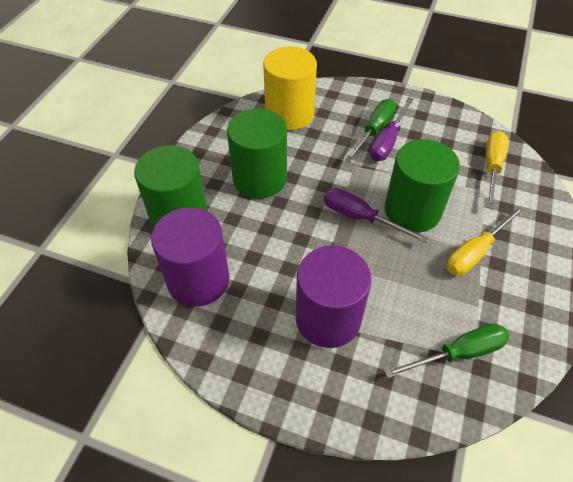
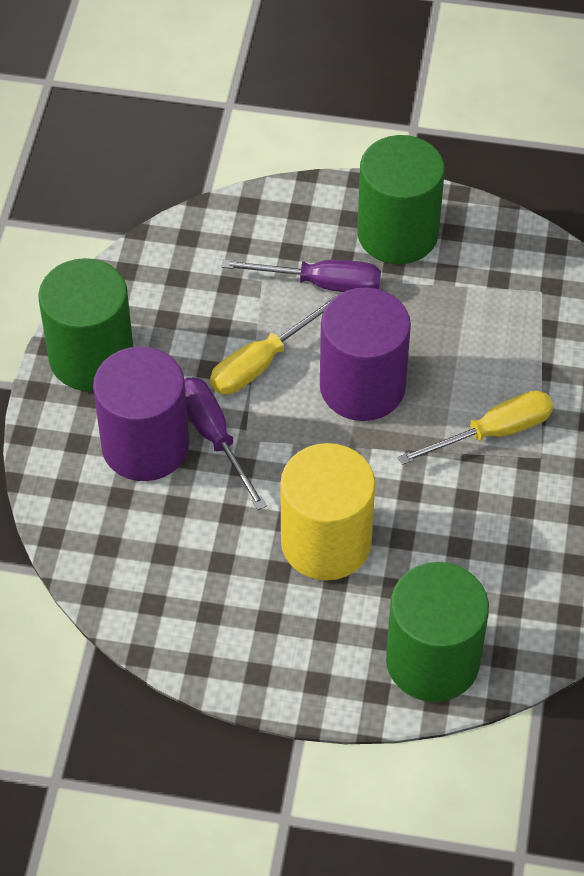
green screwdriver: [345,99,397,162] [384,324,510,378] = 2 -> none = 0

